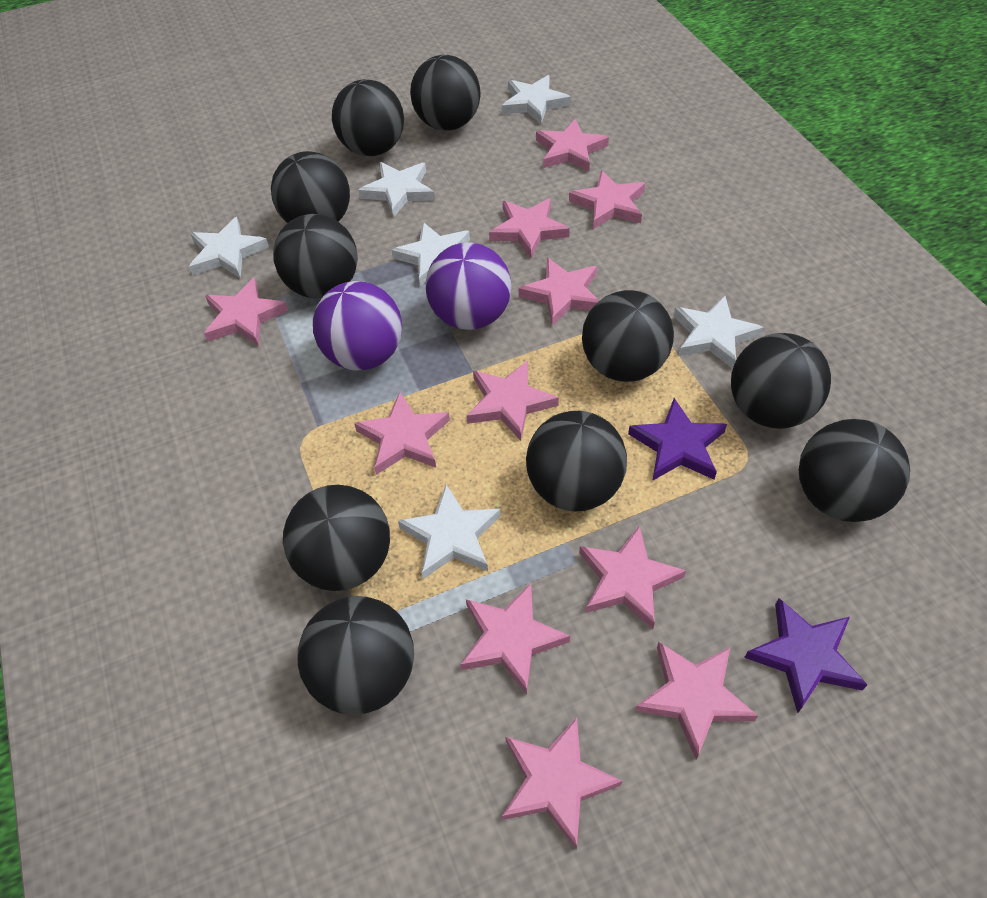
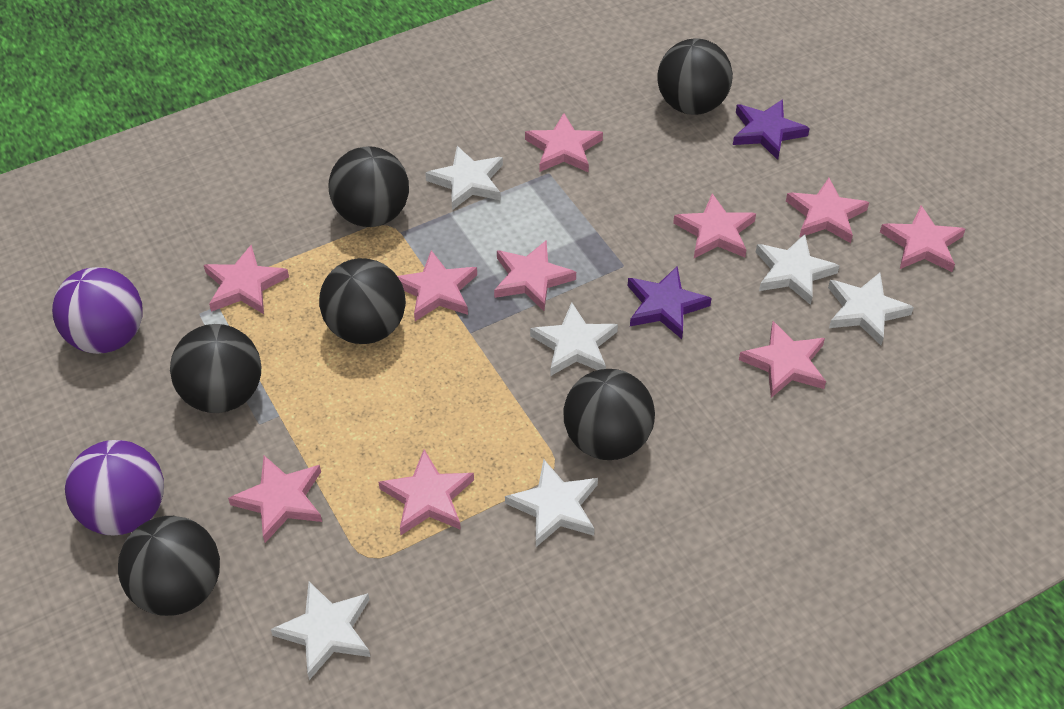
black ball: [271,151,350,223] [273,214,358,299] [283,485,390,591] [297,596,414,715] [332,79,404,156] [410,55,481,131] [526,411,627,511] [582,290,674,382] [731,333,831,429] [798,419,910,522] = 10 -> [118,516,220,616] [170,324,261,413] [319,258,406,344] [329,146,409,227] [564,369,655,460] [657,38,733,115] = 6
pink star: [204,278,289,346] [354,392,450,475] [460,583,570,694] [467,361,559,441] [489,198,570,258] [502,717,622,849] [518,258,600,326] [536,119,609,172] [569,170,645,229] [579,525,686,629] [635,642,758,759] = 11 -> [204,245,289,314] [228,456,322,543] [379,450,474,535] [397,250,477,321] [494,240,576,311] [525,113,603,172] [673,193,756,258] [739,321,826,398] [786,178,869,243] [880,205,965,272] = 10

